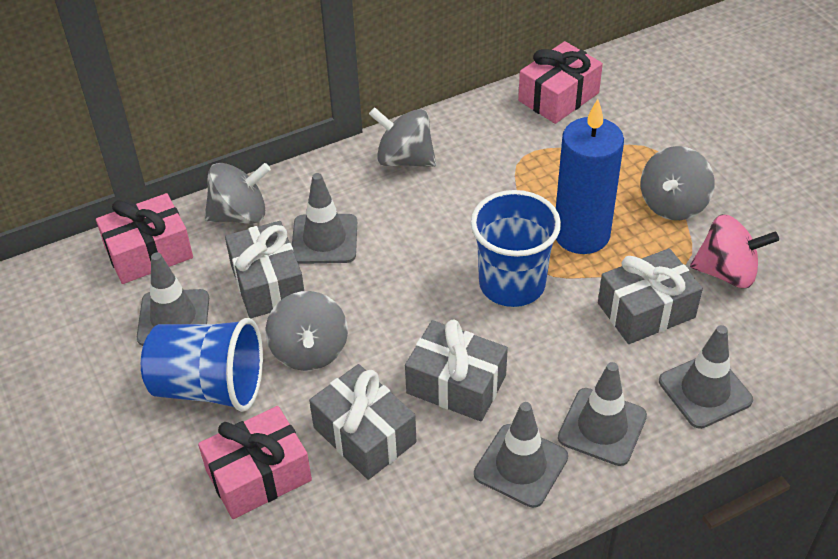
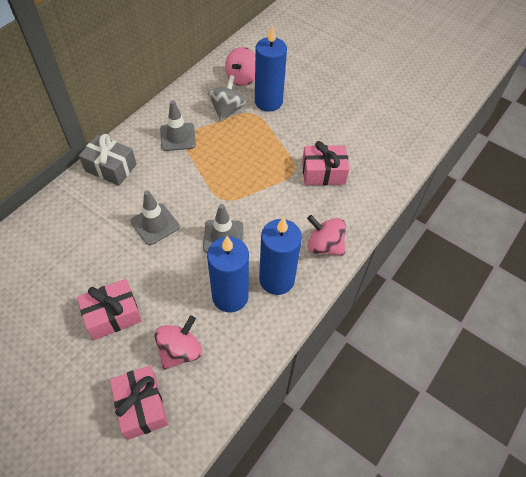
blue candle: [556,99,624,254] = 1 -> [207,236,249,312] [255,25,287,112] [259,217,302,295] = 3
blue cup: [141,318,263,412] [471,190,561,307] = 2 -> none = 0
grey gift: [225,221,304,318] [309,364,416,480] [405,320,508,421] [598,248,703,344] = 4 -> [79,134,137,186] = 1
grey spinning top: [204,163,271,224] [265,291,348,371] [369,107,436,167] [641,146,715,220] = 4 -> [208,75,246,122] = 1
grey traffic cone: [137,253,209,346] [292,173,357,264] [474,402,568,508] [558,362,647,466] [659,325,753,429] = 5 -> [131,190,179,245] [160,100,196,151] [203,204,244,253] = 3
pink spinning top: [690,214,779,288] = 1 -> [154,315,202,370] [225,47,255,86] [307,215,346,256] = 3

